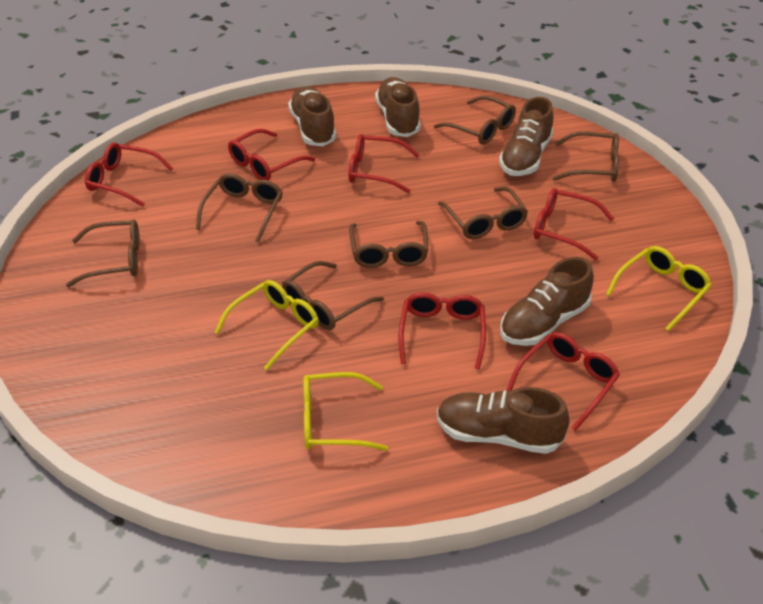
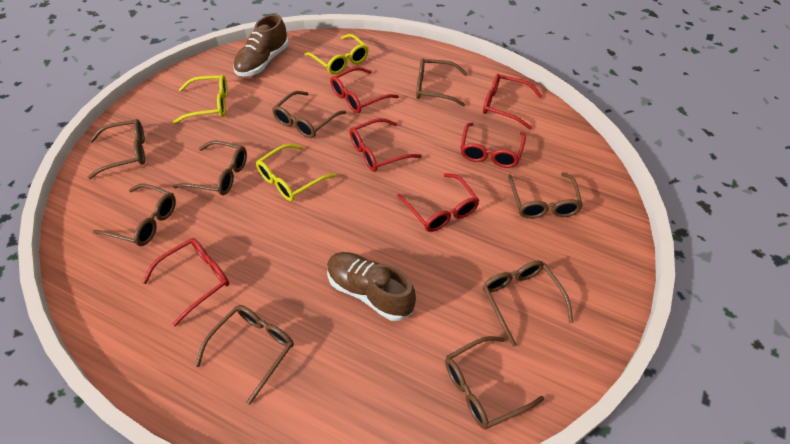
brown glasses: [66,219,140,287] [196,173,283,242] [282,261,384,330] [349,221,428,268] [434,96,516,145] [438,187,528,239] [553,131,619,182] = 7 -> [88,119,145,179] [93,184,176,246] [173,141,247,195] [195,305,294,404] [272,91,346,138] [416,58,468,107] [445,336,544,429] [483,261,573,347] [508,172,583,219] = 9
brown shoe: [288,86,336,146] [375,77,421,137] [437,387,570,454] [499,97,553,176] [500,257,594,346] = 5 -> [233,14,289,76] [327,252,416,321] = 2

